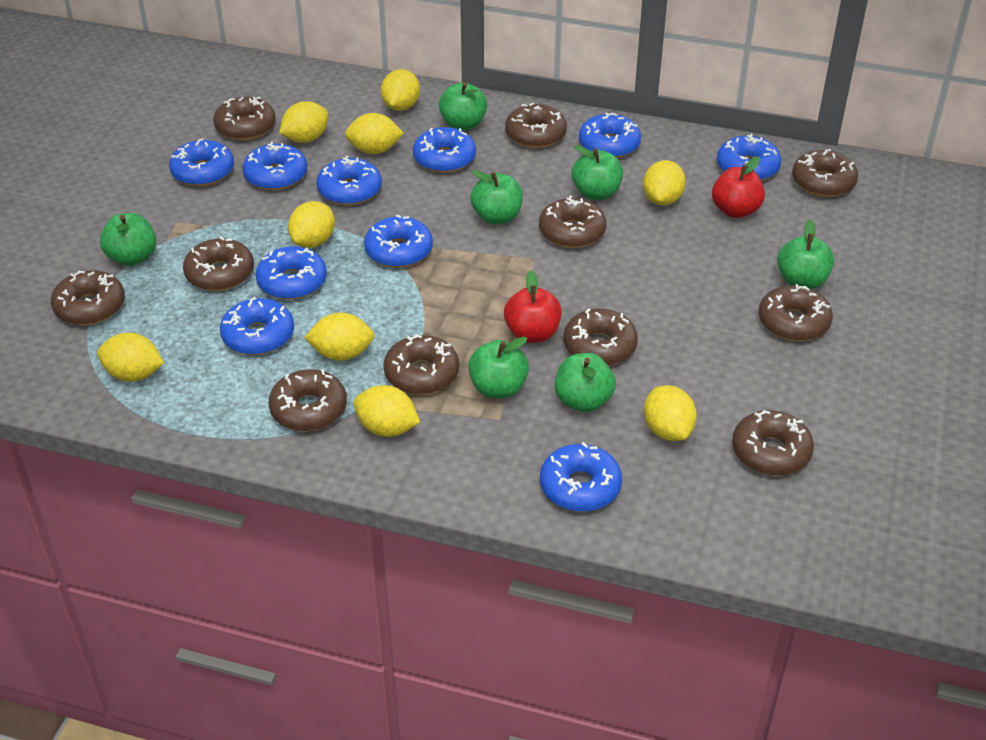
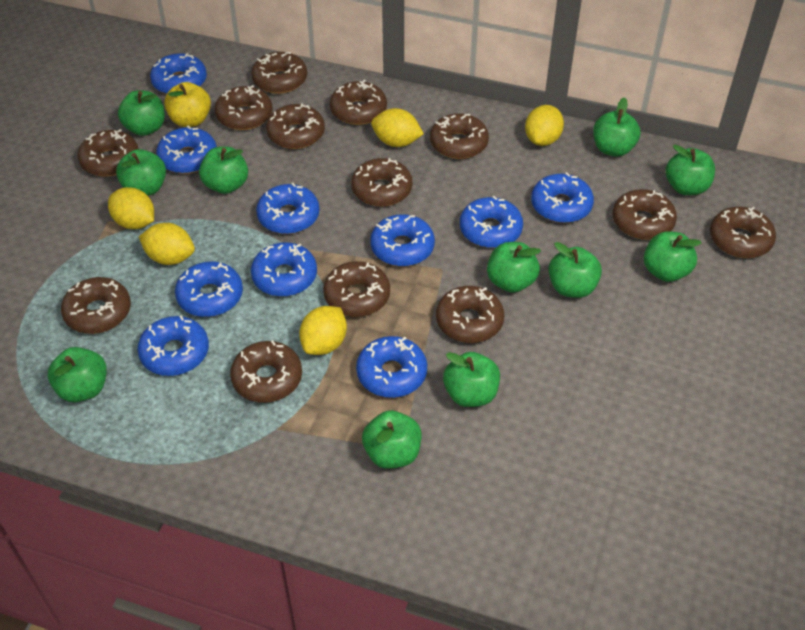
brown donut: [51,270,125,325] [183,236,254,291] [213,96,276,140] [269,369,347,431] [383,334,459,394] [505,103,567,148] [539,196,607,248] [564,308,638,365] [732,410,814,475] [759,284,833,341] [792,149,858,197] = 11 -> [61,277,131,334] [78,129,139,176] [215,85,273,130] [230,340,302,403] [251,52,307,94] [266,103,325,149] [323,261,390,317] [330,80,387,125] [351,158,412,206] [430,113,489,159] [436,286,504,343] [612,189,677,240] [710,207,776,258] = 13
green apple: [100,213,156,266] [439,82,487,130] [468,337,529,398] [470,170,523,224] [555,353,616,412] [572,145,623,200] [777,220,834,289] = 7 -> [48,347,107,402] [116,149,166,196] [118,90,165,136] [199,147,248,194] [362,410,421,469] [443,352,500,407] [487,242,541,293] [548,242,602,298] [593,97,641,157] [644,231,701,282] [665,145,715,195] = 11
red apple: [504,270,562,343] [712,156,765,218] = 2 -> none = 0
yellow apple: none = 0 -> [164,82,211,127] = 1
yellow lemon: [97,333,164,382] [279,101,329,143] [288,201,335,248] [304,313,374,361] [345,113,404,154] [353,385,420,437] [381,69,420,111] [643,160,686,205] [644,385,697,441] = 9 -> [108,187,154,229] [139,223,195,265] [299,306,347,355] [371,108,424,147] [525,105,564,146] = 5

